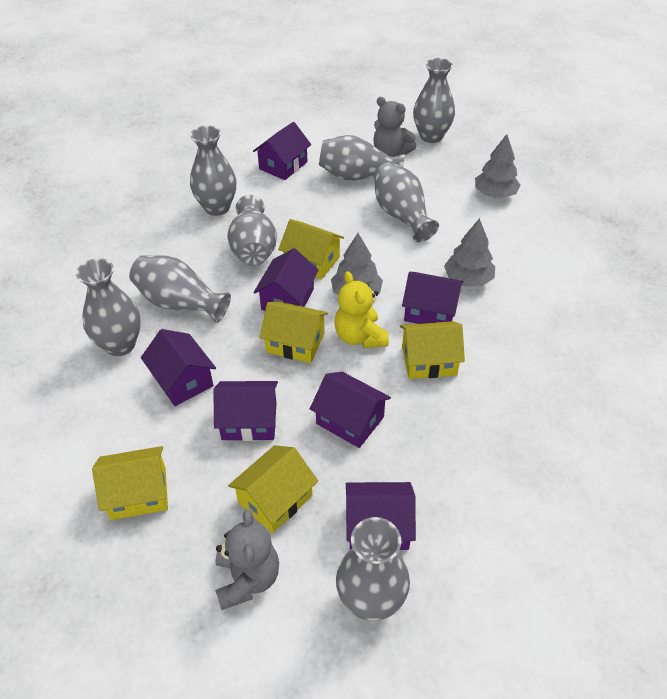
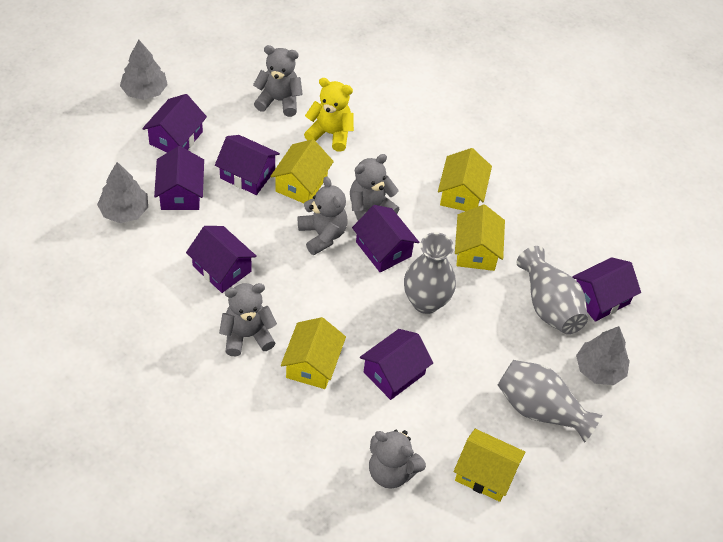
grey teddy bear: [215,509,279,610] [374,97,416,157] = 2 -> [219,283,277,356] [253,45,303,117] [298,176,348,255] [350,154,399,221] [369,429,426,488] = 5
grey vase: [76,258,141,356] [129,255,231,323] [190,125,237,216] [227,195,277,266] [319,135,405,180] [336,517,410,621] [374,162,439,242] [413,58,455,143] = 8 -> [404,232,456,314] [498,360,603,443] [516,246,588,334] = 3

